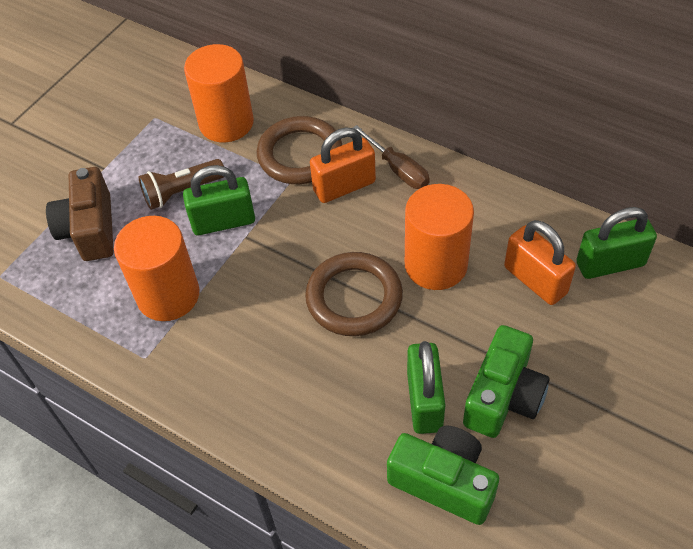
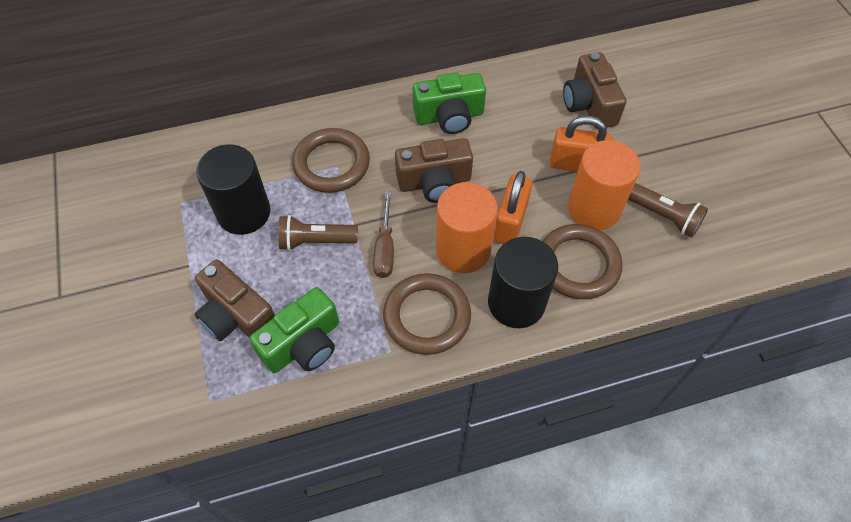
black cylinder: none = 0 -> [196,144,271,235] [488,237,558,328] = 2
brown camera: [46,167,114,261] = 1 -> [195,260,275,341] [395,138,473,203] [563,52,626,129] = 3
brown flashlight: [139,159,224,210] = 1 -> [278,215,358,251] [628,183,708,238] = 2
brown ring: [256,116,342,184] [305,252,403,336] = 2 -> [292,128,370,193] [383,273,471,355] [543,224,623,299] = 3
green padlock: [183,165,255,235] [407,341,445,434] [576,207,657,279] = 3 -> none = 0
orange cylinder: [114,216,199,321] [184,44,254,142] [405,184,474,290] = 3 -> [436,182,498,273] [568,140,641,230] = 2

